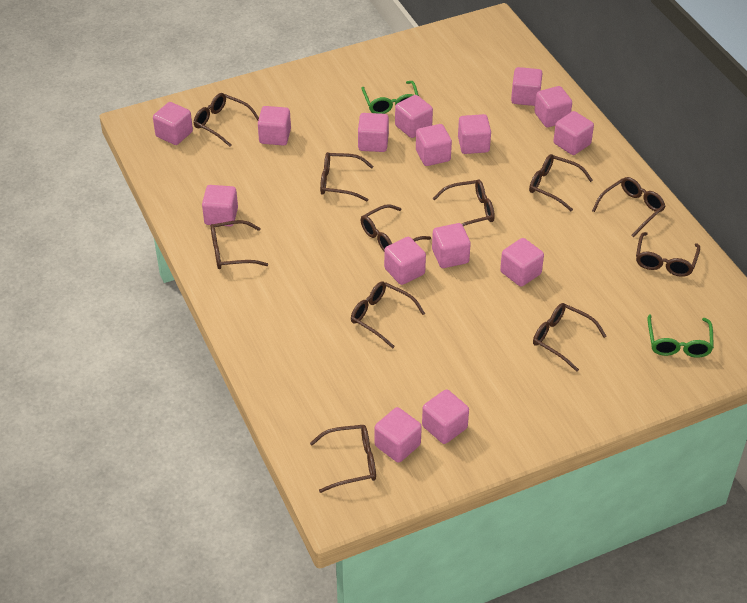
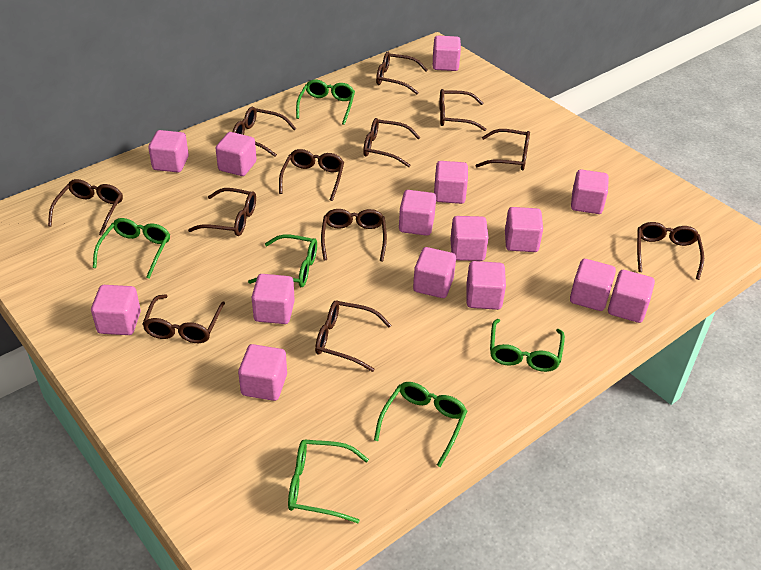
brown glasses: [194,93,259,147] [211,220,268,269] [310,425,376,493] [320,152,374,202] [351,281,425,348] [361,204,431,251] [432,180,495,226] [529,154,593,212] [533,303,606,372] [592,177,665,237] [636,232,700,277] = 11 -> [48,179,123,236] [142,294,225,343] [188,188,256,236] [233,107,296,157] [279,149,344,201] [315,301,391,372] [321,209,387,261] [363,118,421,167] [376,52,427,94] [439,89,486,131] [475,129,530,170] [637,222,704,280] = 12
green glasses: [361,81,419,114] [647,314,714,358] = 2 -> [93,218,170,279] [248,234,317,287] [288,439,369,523] [296,80,355,125] [374,382,467,467] [490,319,565,372] = 6

